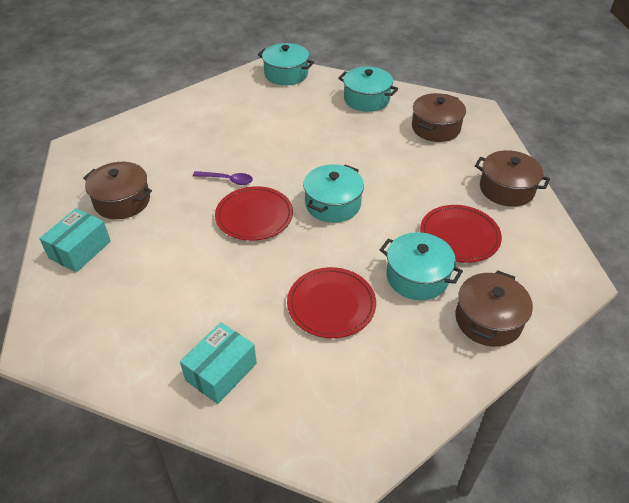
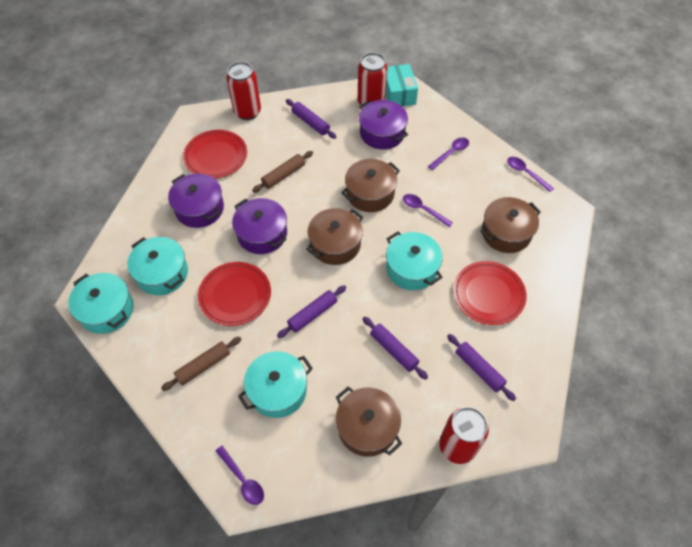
brown rolling pin: none = 0 -> [161,337,241,391] [252,151,313,193] = 2
purple pot: none = 0 -> [168,173,224,228] [232,198,287,254] [359,100,408,149] = 3
purple rolling pin: none = 0 -> [277,285,346,338] [286,99,336,139] [362,317,428,380] [447,334,516,401] = 4
purple spoon: [193,171,253,185] = 1 -> [216,446,264,505] [403,194,453,227] [428,137,469,170] [507,157,554,192] = 4
red can: none = 0 -> [226,62,261,120] [358,53,387,108] [439,407,489,464] = 3
turquoise box: [39,208,111,272] [180,322,257,404] = 2 -> [386,64,418,107] = 1

